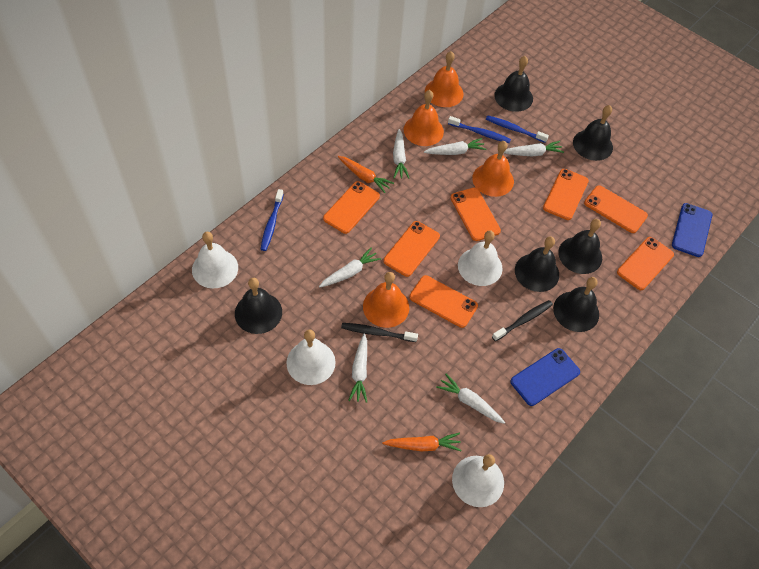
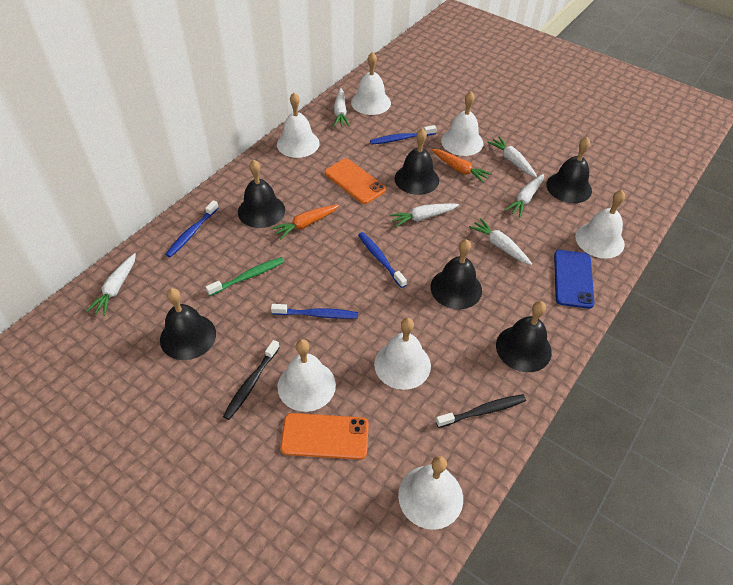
blue phone: [510,348,580,406] [672,203,712,257] = 2 -> [554,250,594,309] = 1
blue toothbrush: [260,189,284,251] [448,116,511,143] [486,115,549,143] = 3 -> [165,200,219,257] [271,304,358,319] [358,232,407,288] [370,125,437,145] = 4
green toothbrush: none = 0 -> [206,257,284,296] = 1
orange bell: [363,272,409,328] [404,90,444,146] [425,51,464,107] [472,141,514,197] = 4 -> none = 0
orange phone: [323,181,380,234] [383,221,440,277] [409,275,478,328] [451,188,501,241] [543,169,589,220] [584,185,648,233] [617,237,674,290] = 7 -> [280,413,369,460] [325,159,386,204] = 2
white bell: [192,232,238,288] [286,329,336,385] [452,454,504,507] [458,230,503,286] = 4 -> [277,92,320,158] [278,339,336,412] [351,52,391,115] [374,318,431,390] [398,456,463,530] [441,91,484,156] [575,190,625,258] = 7

